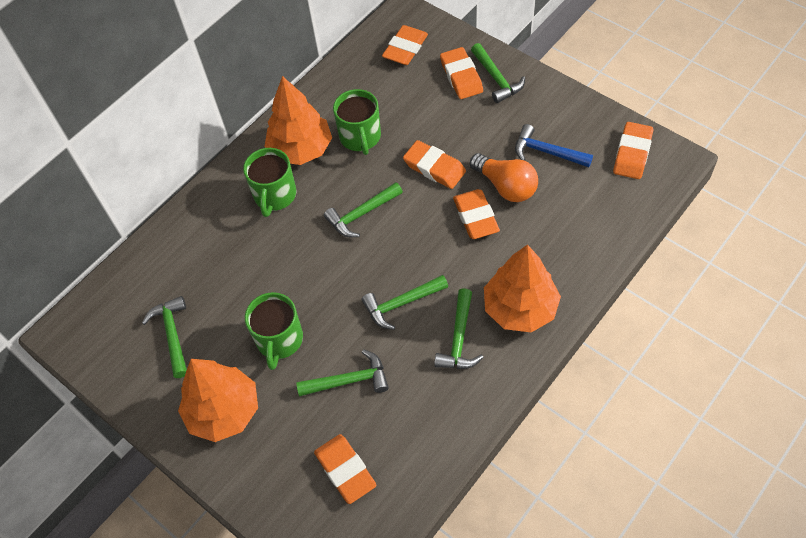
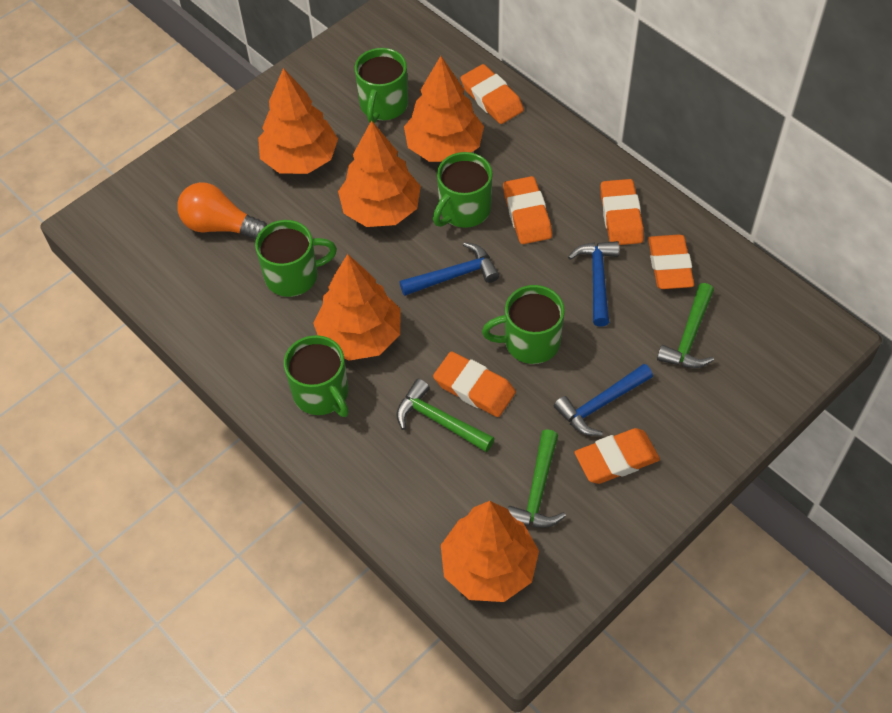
blue hammer: [515,124,593,167] = 1 -> [399,242,499,296] [554,364,653,436] [568,241,619,326] = 3
green hammer: [142,296,187,378] [296,349,389,396] [324,182,403,237] [361,275,448,330] [434,288,484,369] [471,43,525,103] = 6 -> [396,379,495,452] [508,429,566,528] [657,283,714,368] = 3
green mug: [243,148,296,217] [245,292,303,370] [333,89,381,155] = 3 -> [255,220,337,297] [284,335,349,417] [355,48,408,123] [433,152,492,228] [482,285,565,364] = 5
orange tree: [178,359,258,442] [264,76,332,165] [484,245,561,332] = 3 -> [258,68,338,174] [313,254,401,360] [338,120,421,227] [404,56,484,162] [441,501,539,602] = 5

